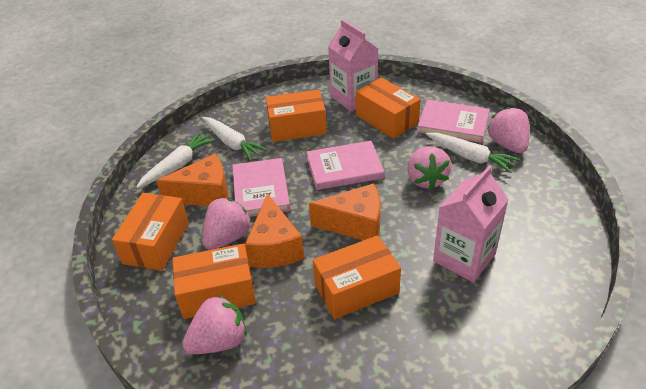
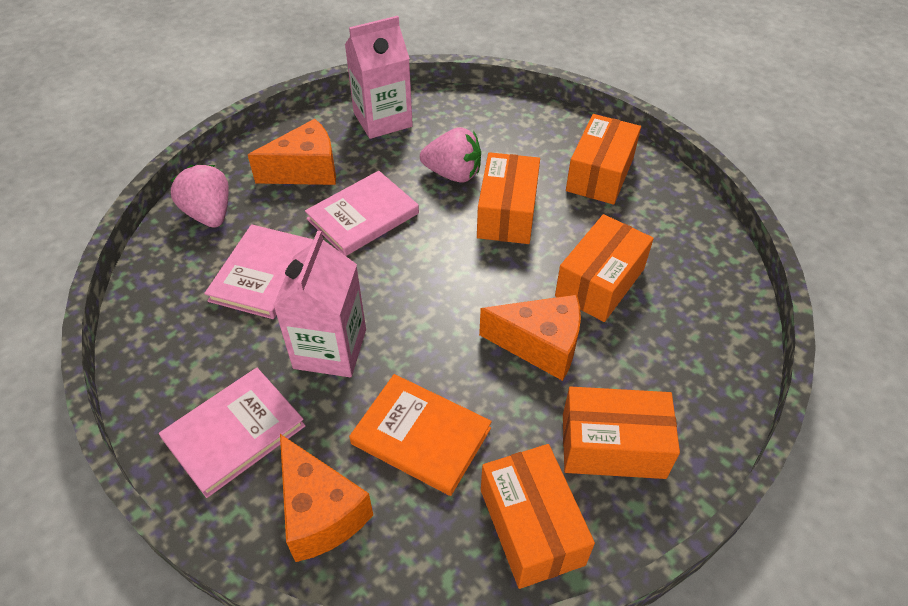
orange book: none = 0 -> [349,374,492,496] = 1
pink strawberry: [182,295,247,354] [202,198,252,250] [407,146,452,190] [487,107,530,153] = 4 -> [170,165,229,228] [420,127,481,183] = 2
white carrot: [136,132,215,188] [202,117,268,161] [426,133,520,173] = 3 -> none = 0

